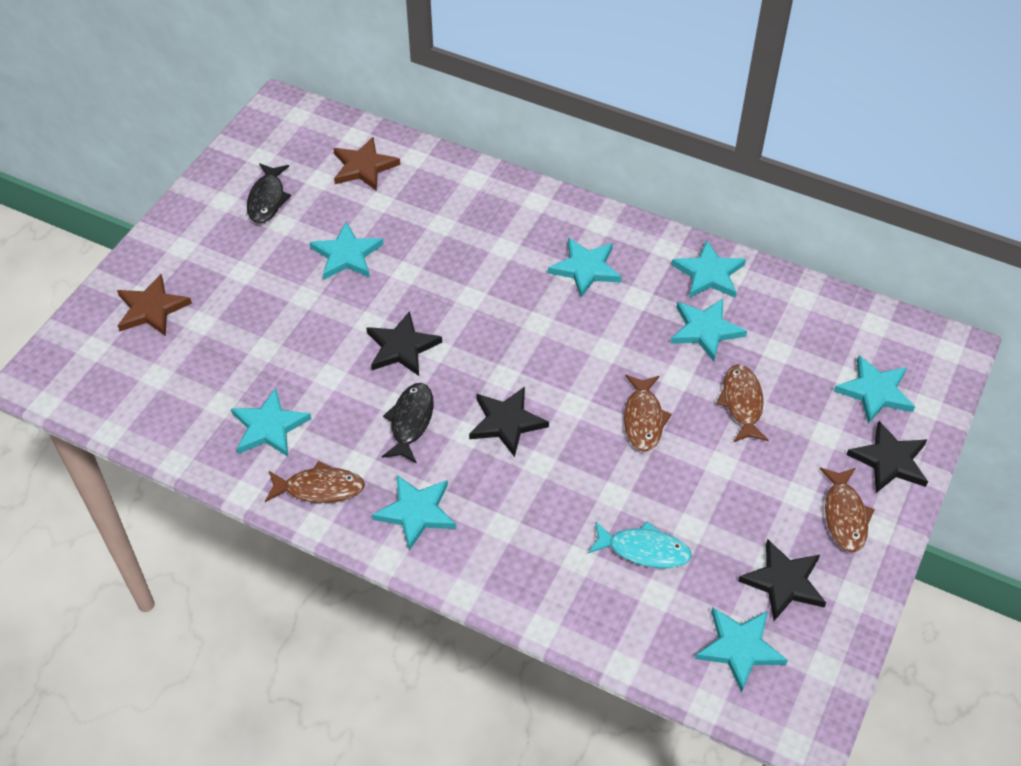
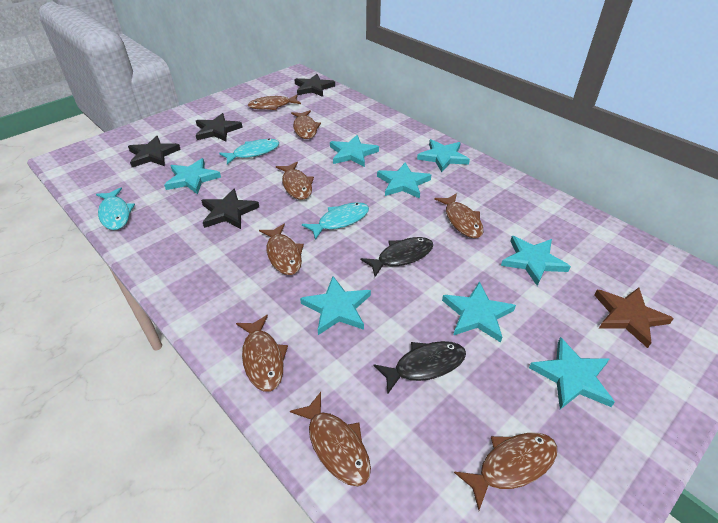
brown fish: [265,461,365,503] [624,375,672,452] [716,364,769,442] [820,468,875,553] = 4 -> [236,315,288,392] [248,95,301,110] [259,224,304,275] [276,162,314,200] [290,392,371,486] [291,110,321,139] [434,193,483,238] [454,433,557,510] = 8
brown star: [117,274,192,336] [333,137,400,191] = 2 -> [594,287,674,348] = 1
turquoise fish: [588,521,692,568] = 1 -> [96,187,135,230] [219,139,279,164] [302,202,369,240] = 3

